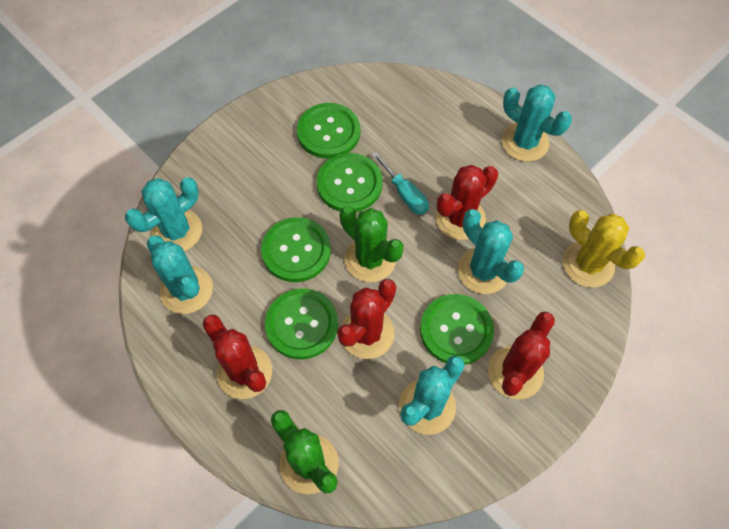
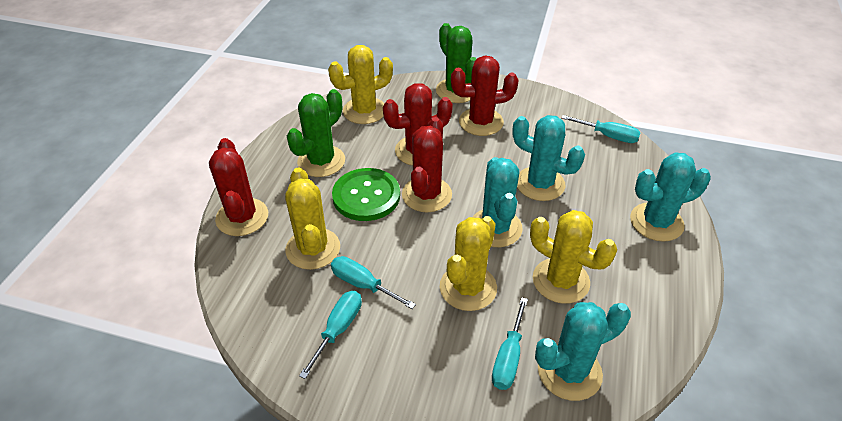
green button: [261,217,331,282] [265,288,338,360] [297,103,360,159] [317,153,383,212] [420,294,494,365] = 5 -> [332,168,400,221] = 1
turquoise cactus: [125,177,202,251] [147,236,213,314] [399,356,465,435] [458,209,524,294] [502,84,572,162] = 5 -> [473,157,523,247] [512,115,585,201] [535,302,631,401] [630,152,711,242] = 4
turquoise screwdriver: [372,152,429,215] = 1 -> [299,291,362,379] [331,256,416,309] [492,297,528,390] [561,115,641,143] = 4
yellow cactus: [563,210,645,288] = 1 -> [285,167,340,270] [328,45,393,124] [440,216,497,311] [530,210,617,304] = 4

